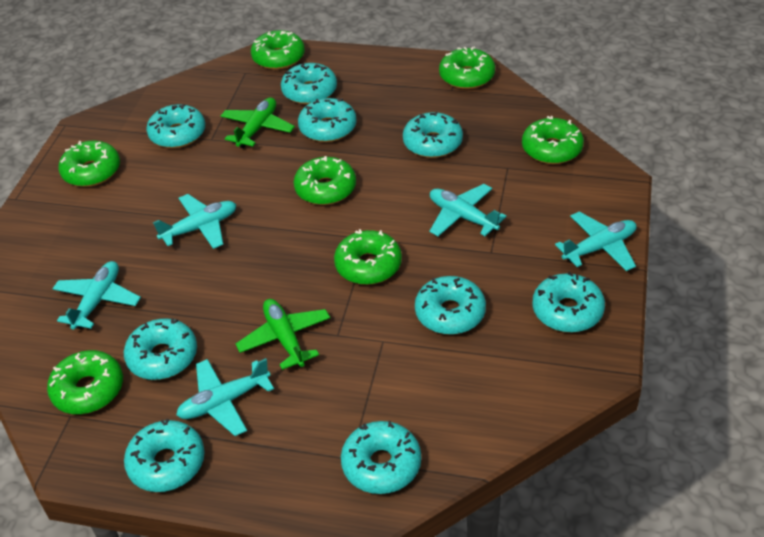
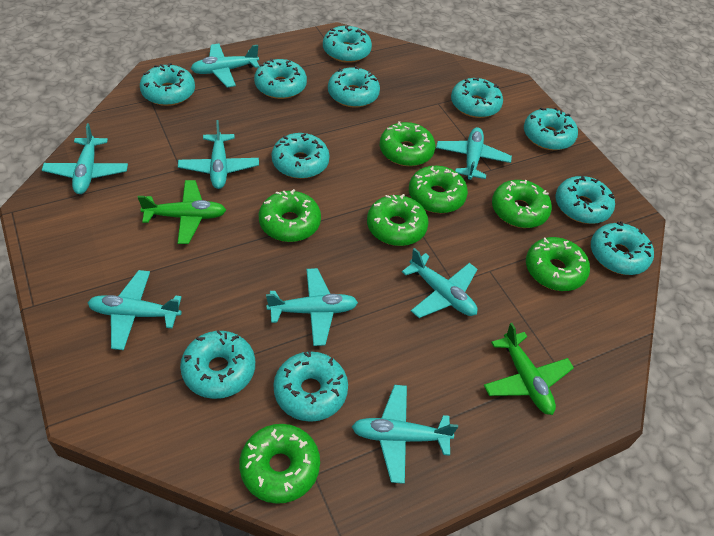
turquoise donut: [124,318,197,380] [124,419,205,492] [146,104,205,148] [281,63,337,104] [298,98,357,142] [341,421,421,494] [403,112,463,158] [415,276,486,335] [532,272,605,333] = 9 -> [140,63,195,106] [180,330,255,399] [254,58,307,99] [272,133,330,179] [273,351,348,422] [323,25,372,63] [328,66,380,108] [451,77,503,118] [524,108,578,150] [555,176,615,224] [591,221,654,275] = 11
turquoise plane: [52,261,141,330] [153,194,236,249] [176,358,274,436] [429,184,507,236] [555,212,637,271] = 5 -> [42,123,128,194] [88,270,182,350] [178,120,259,189] [191,44,259,87] [266,268,358,346] [352,385,458,484] [402,248,477,318] [436,127,512,180] = 8

